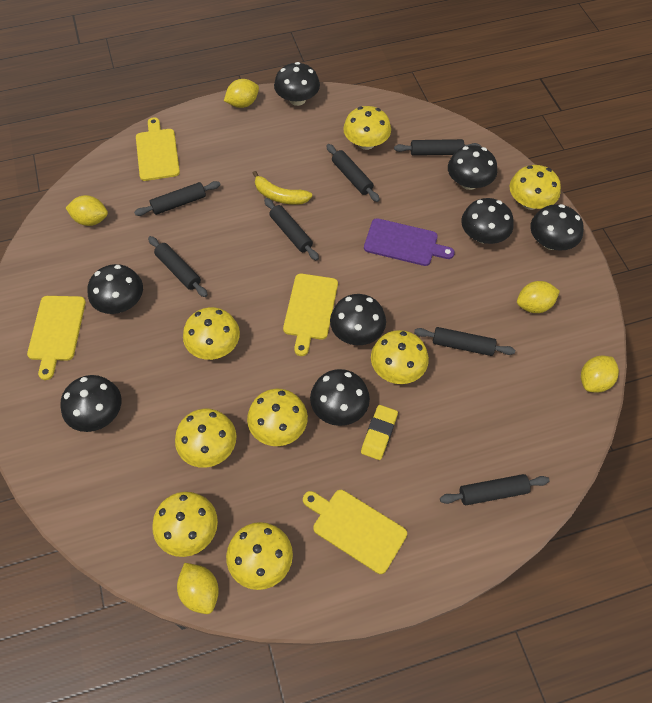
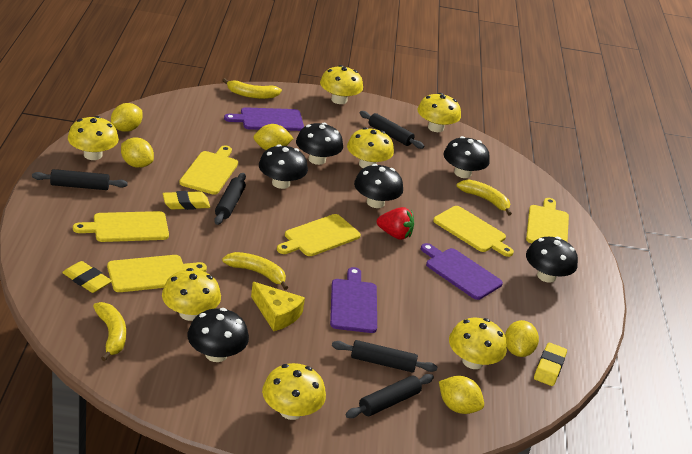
black mushroom: [60,375,121,432] [88,264,143,314] [274,62,320,106] [310,369,370,426] [330,294,386,345] [448,145,497,190] [461,198,514,244] [530,204,584,251] = 8 -> [188,308,249,362] [259,144,308,189] [296,122,343,165] [354,164,403,208] [444,136,490,178] [526,237,578,283] = 6
black rolling pin: [134,181,220,216] [148,236,208,297] [264,198,319,261] [326,144,380,202] [394,139,481,156] [414,327,515,356] [440,474,549,505] = 7 -> [32,169,128,190] [214,173,246,225] [332,340,437,373] [346,374,434,418] [359,111,424,149] = 5
purple cutting board: [364,218,455,266] = 1 -> [224,107,304,131] [330,267,377,333] [421,243,503,300] = 3
red strawberry: none = 0 -> [377,207,414,240] = 1
yellow banana: [253,171,312,205] = 1 -> [93,302,126,361] [222,78,282,99] [222,252,288,290] [457,180,512,215] = 4
yellow cheese: none = 0 -> [251,282,305,331] = 1
yellow cutting board: [27,296,86,380] [136,117,180,181] [283,274,338,356] [303,490,407,574] = 4 -> [73,211,169,242] [107,255,207,292] [179,145,238,195] [277,214,361,256] [433,206,514,257] [526,198,569,243] = 6
yellow eraser: [361,405,398,460] = 1 -> [62,261,112,293] [163,191,210,210] [534,343,567,386] = 3
yellow mushroom: [152,492,218,557] [175,409,236,468] [183,307,240,360] [226,522,293,590] [247,389,308,446] [343,106,391,150] [371,330,429,384] [510,165,561,210] = 8 -> [68,116,119,160] [162,268,221,321] [262,363,326,420] [320,65,363,104] [347,127,394,168] [417,93,461,132] [449,318,507,369] = 7

